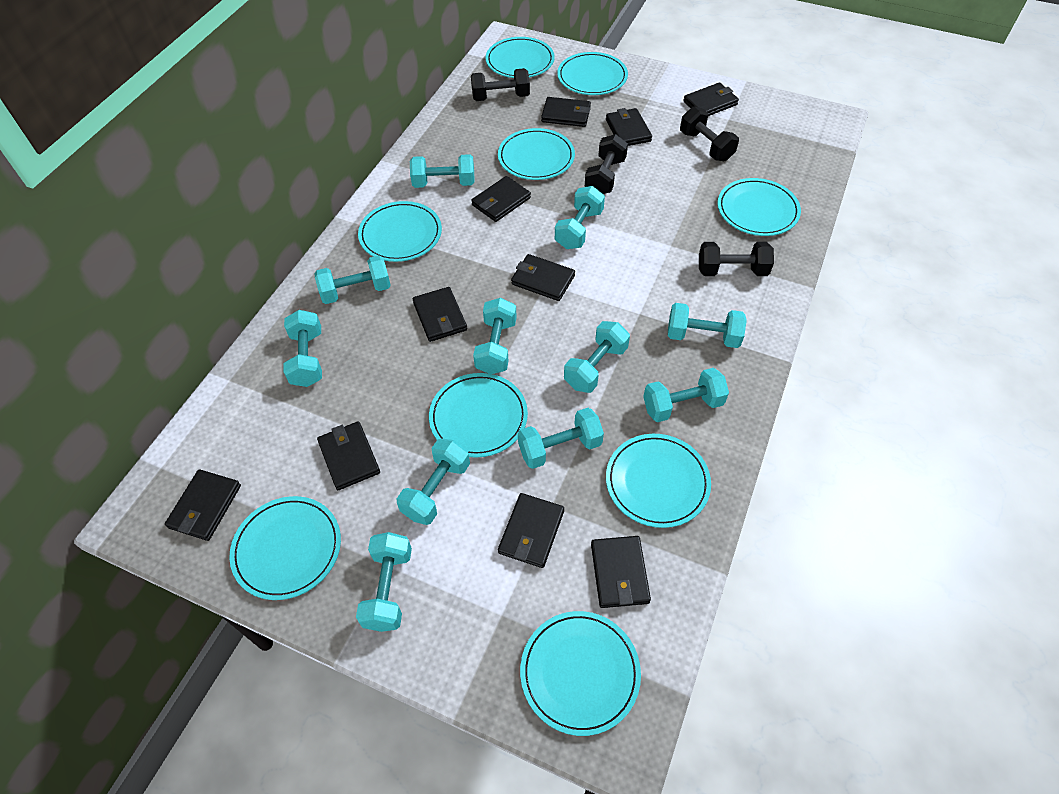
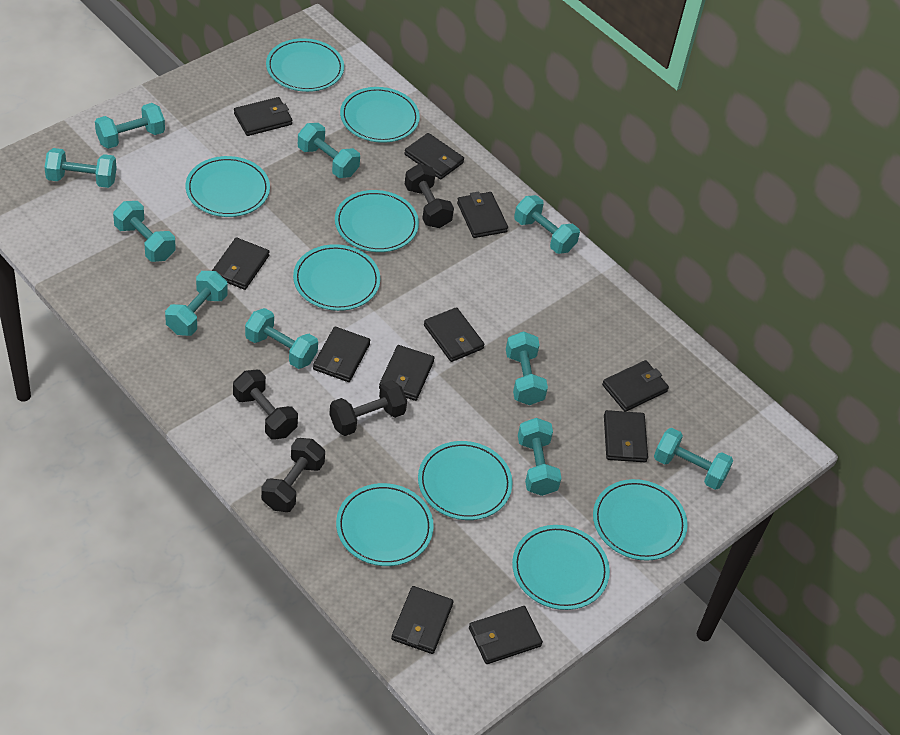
black wallet: [165,469,241,541] [317,421,380,490] [413,287,467,342] [471,176,531,222] [498,493,564,568] [511,254,575,301] [541,97,591,127] [591,536,651,608] [606,108,652,146] [683,82,739,116] = 10 -> [212,237,270,290] [234,97,292,136] [313,327,370,382] [379,345,434,401] [391,586,453,654] [404,133,464,180] [424,307,484,362] [457,191,508,238] [469,606,543,664] [602,360,669,412] [604,410,648,462] = 11
turquoise dumbbell: [283,310,322,387] [314,255,391,304] [356,532,412,632] [397,439,470,525] [410,154,475,188] [473,298,517,374] [518,408,604,469] [555,186,605,249] [564,321,630,393] [643,368,729,422] [668,303,747,348] = 11 -> [44,148,117,188] [95,103,165,149] [113,201,176,262] [165,271,228,336] [245,308,318,369] [298,123,360,178] [506,331,548,405] [514,195,580,254] [518,418,562,496] [654,428,733,490] = 10

